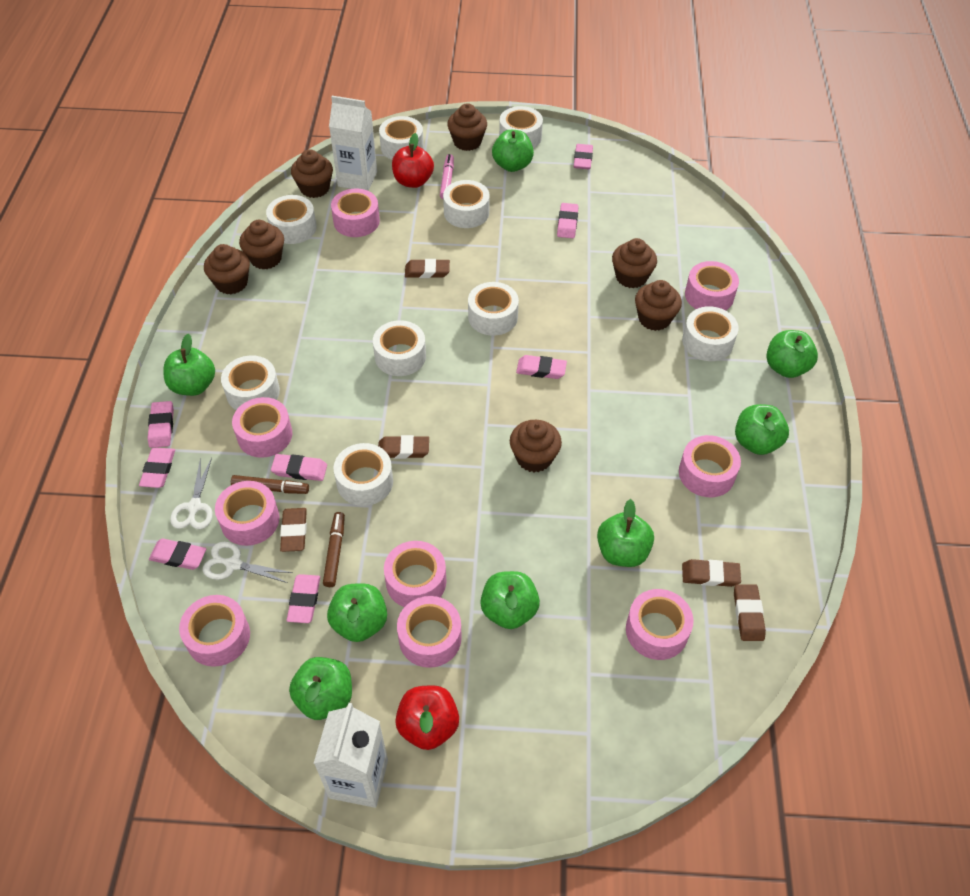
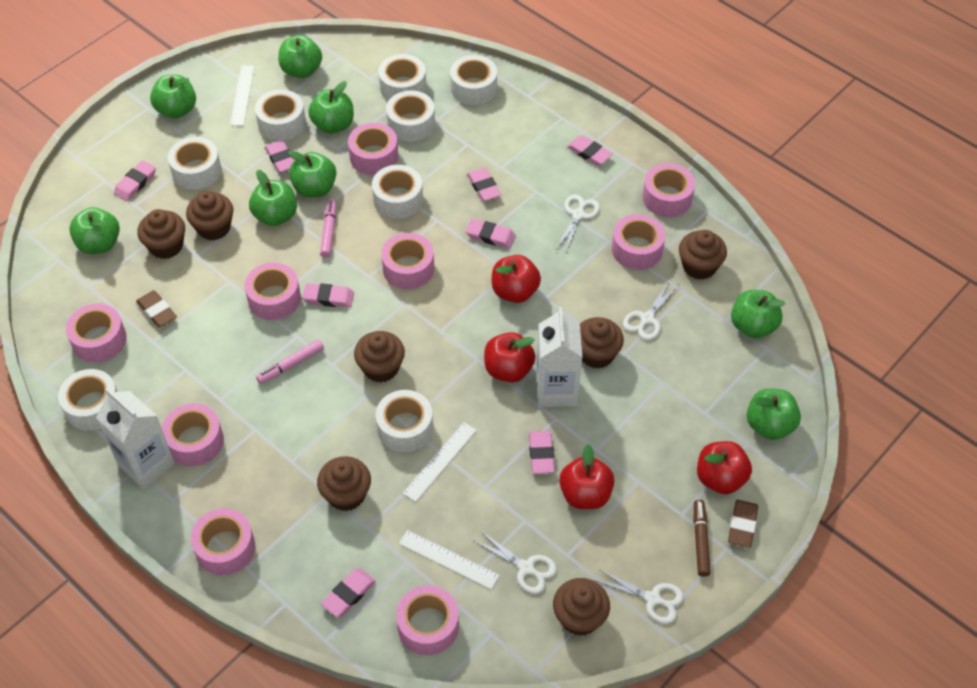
brown eraser: [280,508,307,552] [378,435,429,459] [405,259,450,278] [682,559,741,587] [734,584,766,641] = 5 -> [136,290,177,328] [728,500,758,548] = 2
brown marker: [231,475,309,494] [323,512,345,587] = 2 -> [694,500,711,577] = 1
pink marker: [440,154,454,199] = 1 -> [256,339,324,384] [320,199,336,258] = 2
red apple: [392,133,434,188] [395,685,459,750] = 2 -> [484,332,536,382] [492,255,541,303] [559,444,615,509] [697,441,752,494] = 4
white ruler: none = 0 -> [230,65,255,126] [399,530,500,590] [403,422,477,502] = 3
white scissors: [170,458,213,529] [203,542,293,583] = 2 -> [473,531,557,594] [556,195,600,252] [594,569,684,624] [623,280,678,340] = 4
white tape: [221,355,280,410] [266,195,317,244] [333,443,393,506] [373,320,426,376] [379,116,424,160] [443,180,490,228] [468,282,519,336] [499,106,543,148] [682,306,739,361] = 9 -> [58,369,118,431] [168,137,222,190] [255,89,306,141] [372,165,423,219] [376,390,433,452] [378,54,426,101] [386,90,435,142] [450,55,497,105] = 8

